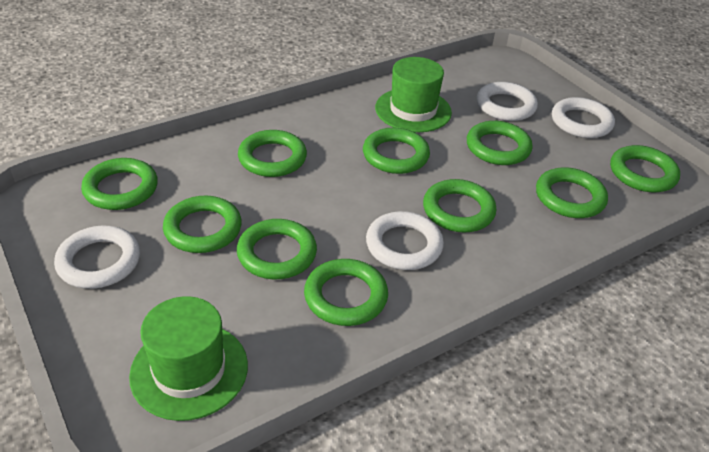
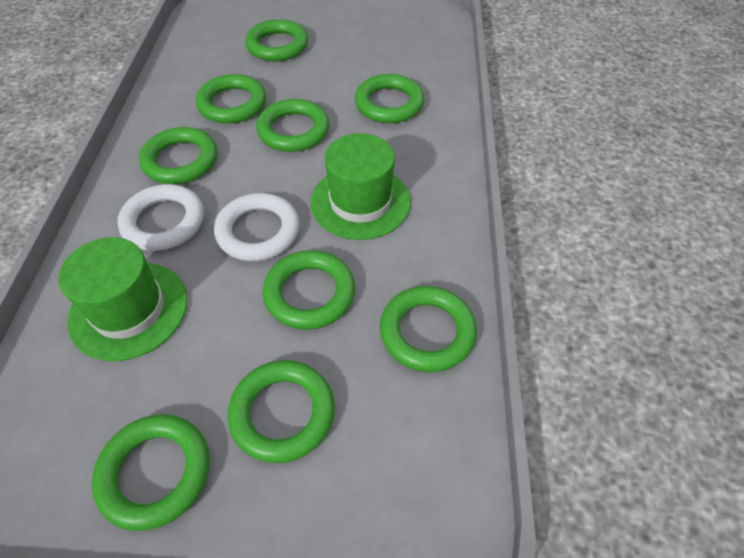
green ring: [81,158,158,210] [163,196,242,253] [237,219,317,279] [238,130,307,177] [304,259,388,326] [363,128,430,174] [423,179,496,232] [467,121,533,165] [536,167,608,218] [610,145,680,192] = 10 -> [92,414,210,531] [139,127,217,184] [196,74,266,124] [227,360,335,463] [245,19,308,61] [256,99,329,152] [263,250,355,330] [355,74,424,123] [380,286,477,372] = 9
white ring: [54,226,140,289] [366,211,444,270] [477,82,538,121] [552,97,615,138] = 4 -> [118,184,204,251] [214,193,300,261] = 2

